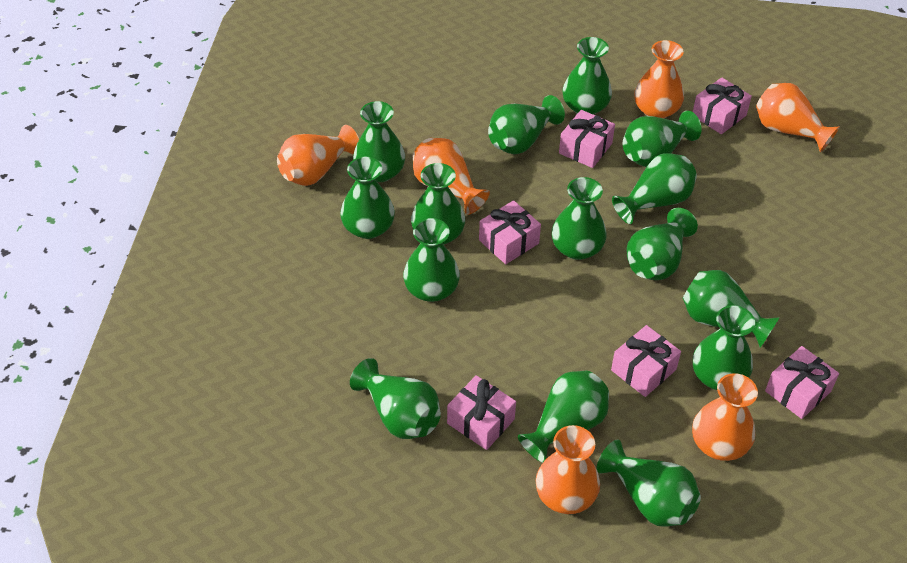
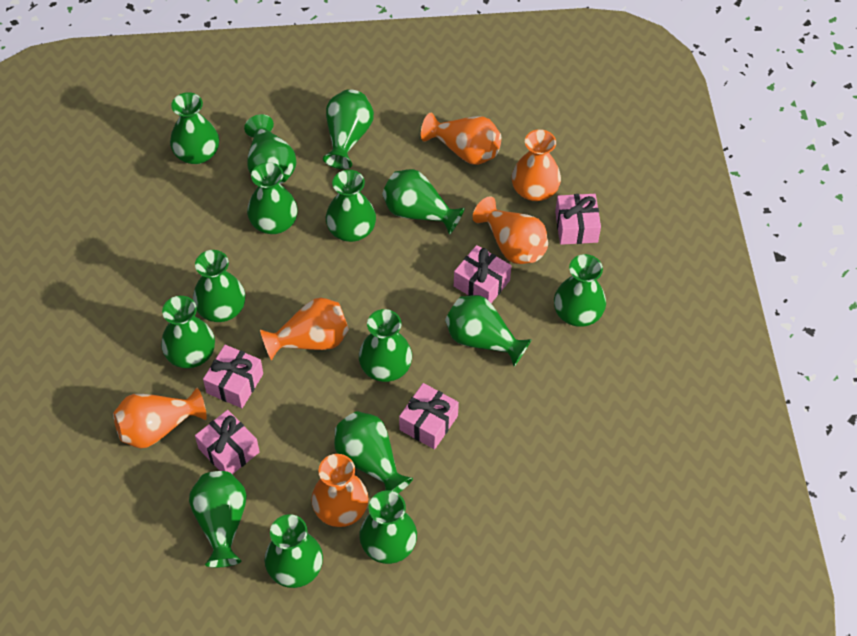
pink gift: [447,375,516,450] [479,200,541,264] [559,110,615,168] [611,325,681,397] [693,78,752,134] [765,346,839,419] = 6 -> [195,410,260,474] [203,345,263,408] [399,383,459,449] [454,245,511,303] [555,194,601,245] = 5

